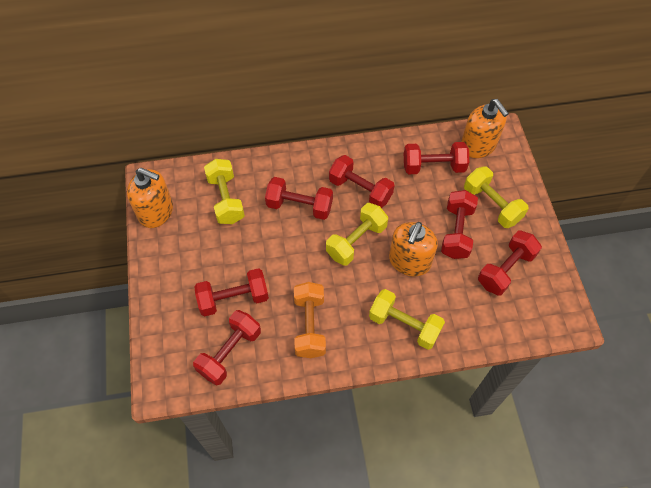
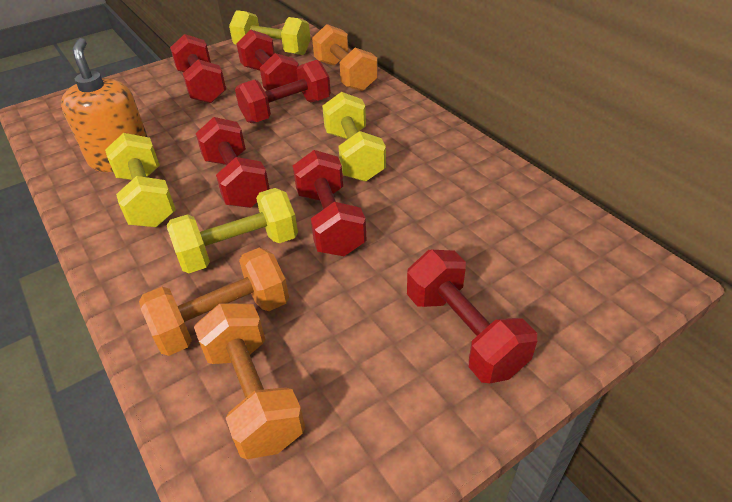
orange dumbbell: [294,282,326,358] = 1 -> [139,248,289,356] [194,303,305,459] [312,24,378,91] = 3
orange soap dispenser: [127,168,173,228] [389,222,438,276] [461,99,509,158] = 3 -> [61,38,148,172] = 1
red dumbbell: [193,310,261,385] [194,268,269,316] [265,177,333,220] [329,155,395,208] [404,142,469,174] [441,190,478,259] [478,230,542,295] = 7 -> [170,34,226,103] [196,117,270,208] [235,60,331,123] [236,30,299,91] [293,150,367,256] [407,250,537,383] = 6

